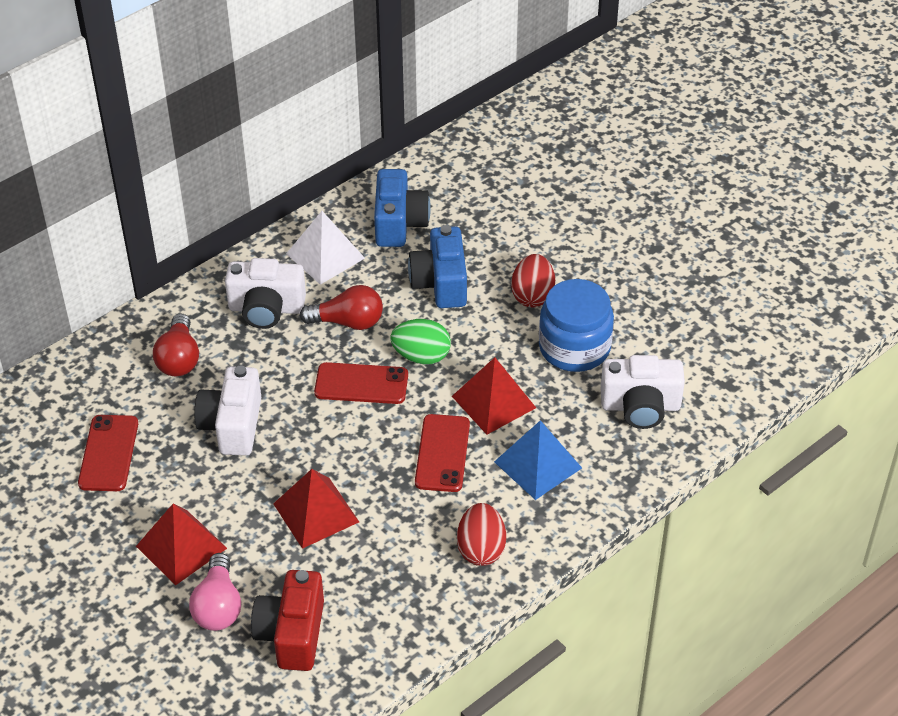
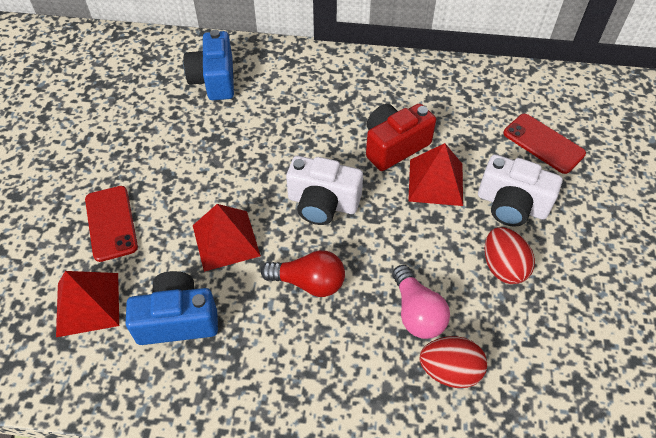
blue jar: [539,279,614,372] = 1 -> none = 0
blue pyramid: [494,420,582,500] = 1 -> none = 0
green egg: [391,319,451,365] = 1 -> none = 0
red light bulb: [153,313,199,376] [300,285,383,330] = 2 -> [261,250,345,297] = 1
red phone: [78,415,138,491] [314,362,408,404] [415,414,470,492] = 3 -> [85,186,138,262] [503,114,586,174] = 2
white camera: [194,365,261,456] [225,258,306,329] [601,355,685,429] = 3 -> [286,156,363,225] [478,154,563,227] = 2
white pyramid: [286,211,365,285] = 1 -> none = 0

